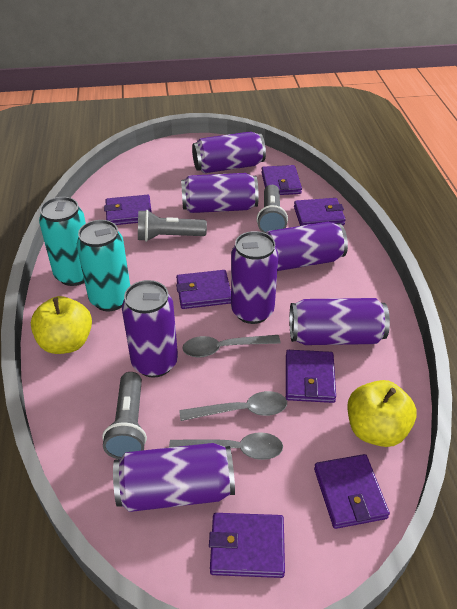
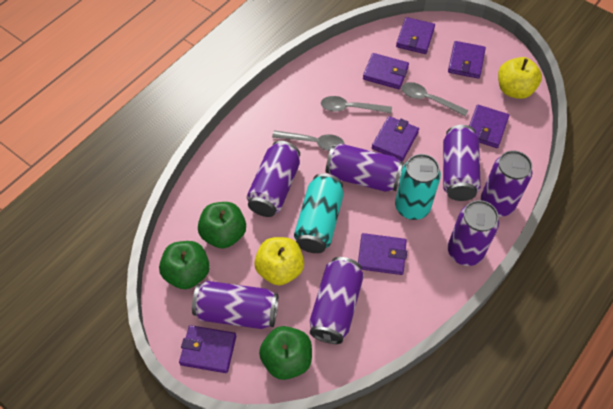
green apple: none = 0 -> [159,241,210,289] [198,202,246,249] [259,326,312,380] = 3
grey flashlight: [102,372,147,459] [138,210,207,242] [257,185,288,233] = 3 -> none = 0

